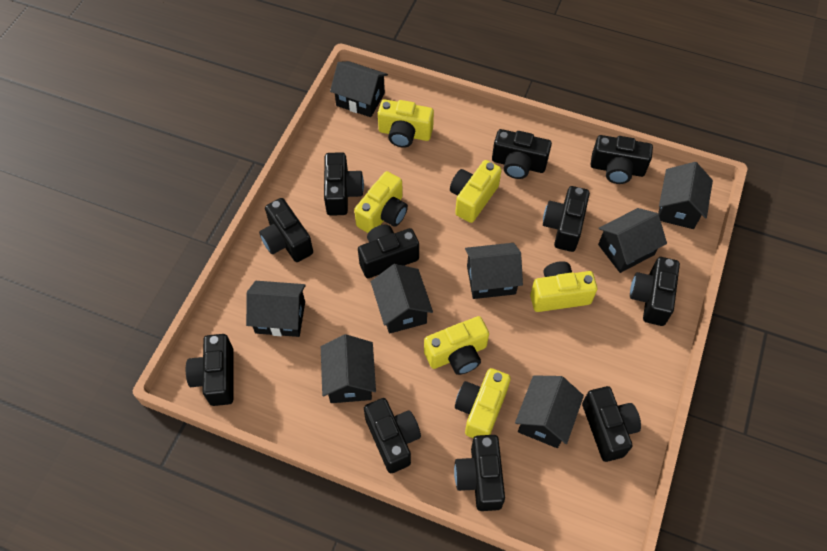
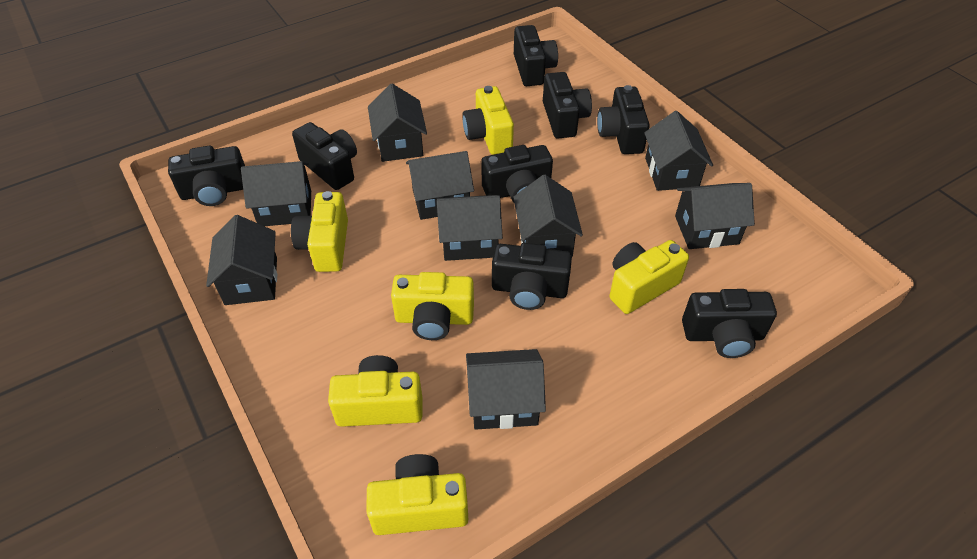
black camera: [186,334,233,406] [259,198,313,262] [324,152,364,216] [358,225,419,278] [364,398,421,473] [454,435,505,511] [492,129,552,179] [543,186,590,252] [582,386,641,462] [591,135,653,184] [630,257,680,326] = 11 -> [168,146,245,206] [292,122,357,190] [481,145,553,202] [492,243,572,310] [514,25,558,86] [543,72,592,139] [597,85,650,154] [682,289,777,358] = 8
black house: [246,281,306,337] [321,334,376,403] [330,61,388,117] [371,264,433,334] [465,243,523,299] [515,375,584,448] [598,208,667,273] [658,162,713,229] = 8 -> [206,215,277,305] [241,161,311,226] [368,84,427,162] [406,151,474,220] [437,195,503,261] [466,349,546,430] [513,175,583,257] [644,111,713,191] [675,183,755,249] = 9

